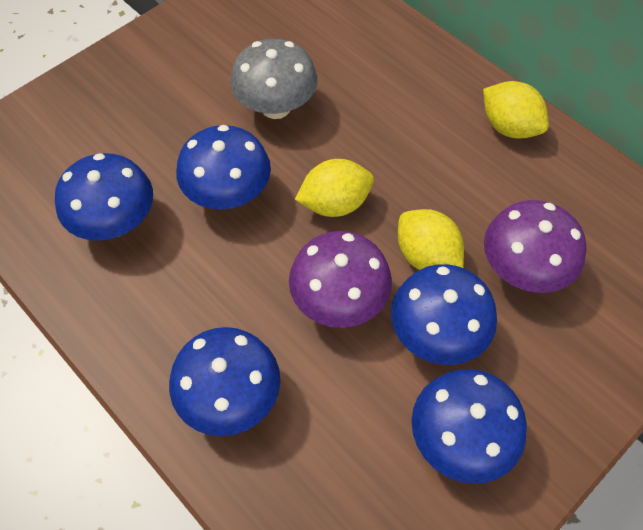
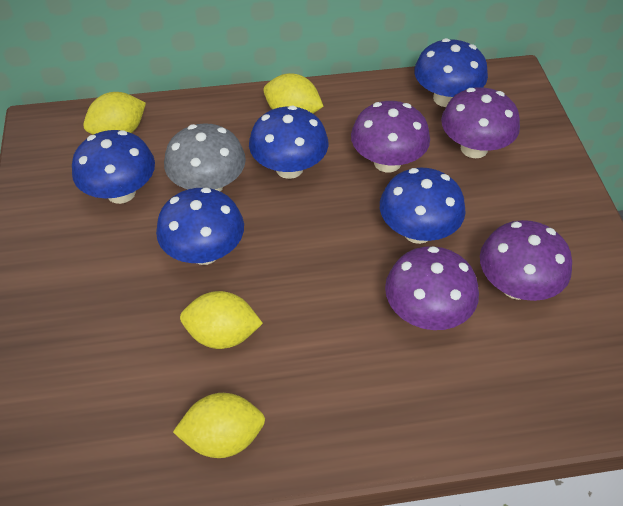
purple mushroom: [289,231,392,328] [484,200,587,293] = 2 -> [351,101,430,172] [385,246,479,330] [441,87,520,158] [480,220,572,301] = 4
yellow lemon: [295,159,374,217] [398,209,464,270] [483,81,549,139] = 3 -> [83,92,146,135] [173,393,265,458] [180,291,263,349] [263,73,324,113] = 4

